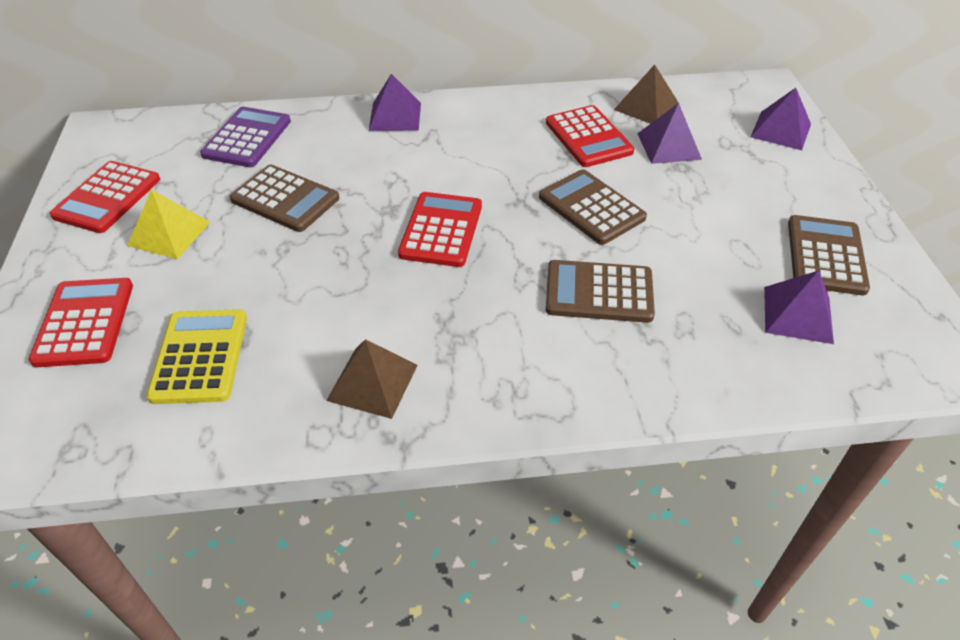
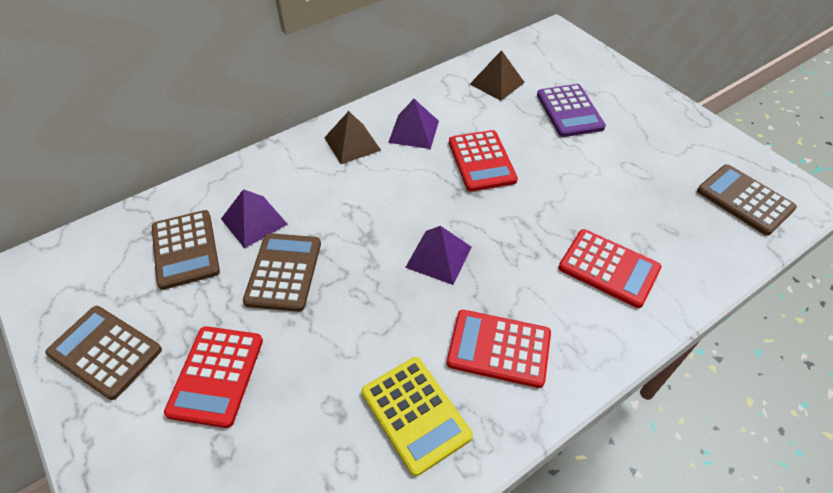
purple pyramid: [369,74,421,131] [637,103,702,164] [751,88,811,150] [764,270,834,344] = 4 -> [221,189,288,249] [388,99,439,149] [405,226,472,285] = 3
yellow pyramid: [127,190,210,259] = 1 -> none = 0

